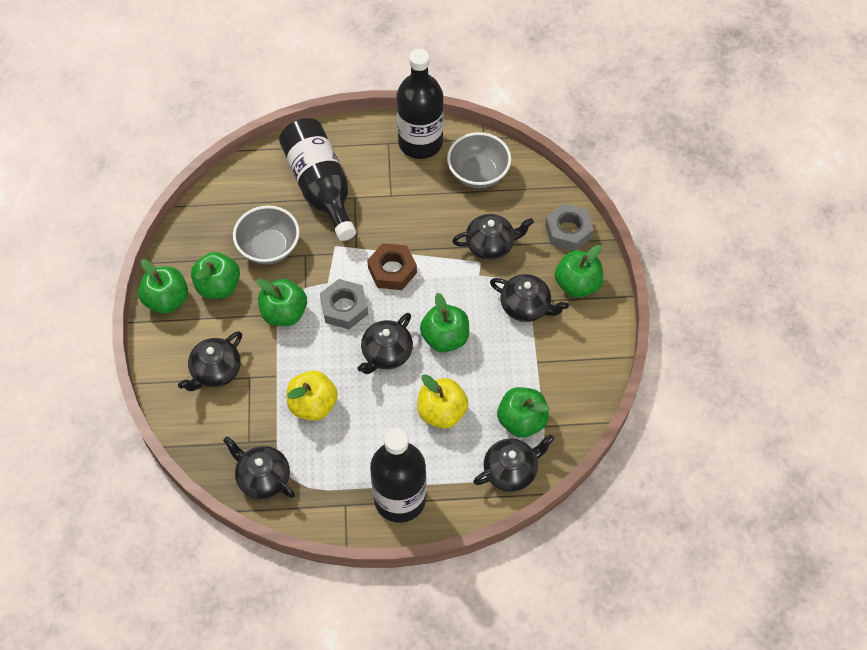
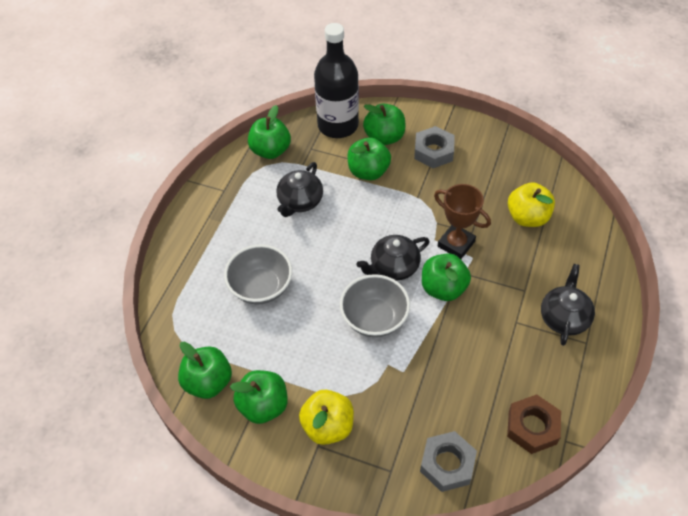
black bottle: [279,118,356,241] [370,428,426,523] [396,49,444,159] = 3 -> [314,23,359,138] = 1
black teapot: [178,331,242,391] [223,436,295,499] [358,313,413,374] [452,214,534,260] [473,435,554,492] [490,274,569,322] = 6 -> [276,162,323,217] [357,235,429,281] [541,264,595,346] = 3
brown trophy: none = 0 -> [434,184,491,259] = 1

